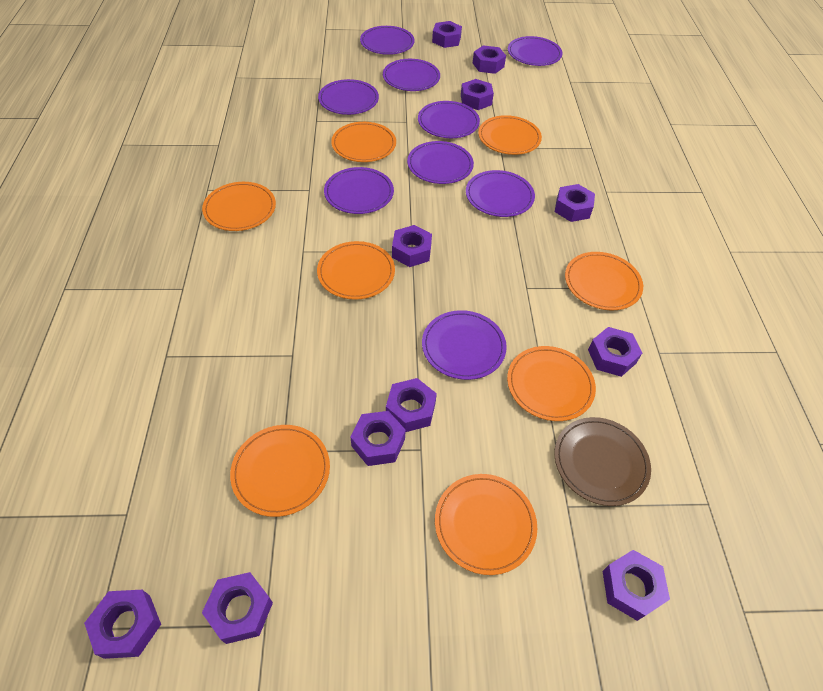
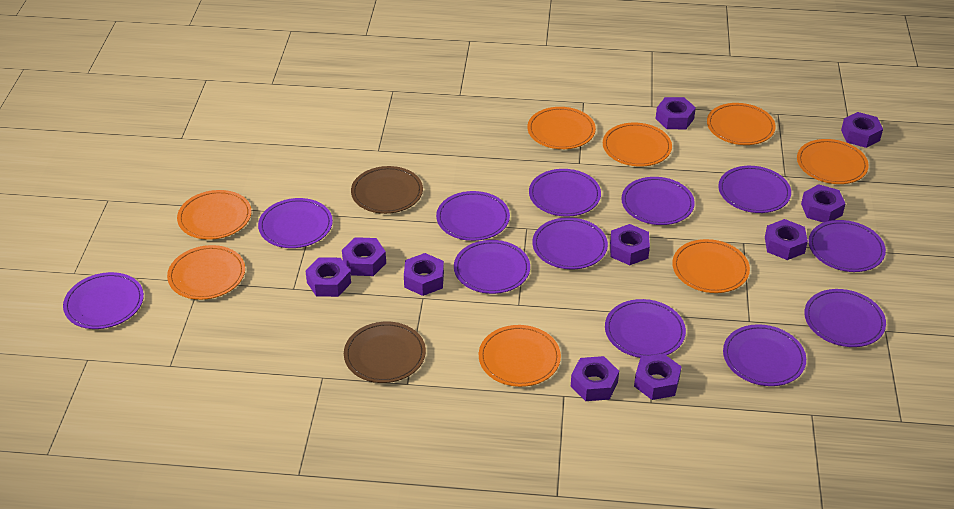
brown plate: [554,417,651,506] = 1 -> [344,322,426,383] [351,166,423,214] = 2
purple nut: [84,590,161,659] [202,572,273,644] [350,411,406,466] [386,378,437,432] [392,225,432,267] [432,21,462,48] [461,79,494,110] [473,45,506,74] [555,184,595,222] [588,327,642,377] [603,550,670,621] = 11 -> [305,258,351,297] [342,237,386,276] [404,253,444,296] [571,356,619,401] [610,224,650,265] [634,353,682,400] [656,97,696,129] [765,219,808,260] [801,184,846,223] [841,112,883,148] = 10
purple plate: [318,79,379,115] [324,167,394,214] [360,26,415,55] [383,59,440,91] [407,141,474,184] [418,101,480,138] [422,310,507,380] [466,170,535,217] [508,36,562,66] = 9 -> [63,272,144,329] [258,198,333,248] [436,191,510,241] [454,240,530,294] [529,169,601,217] [532,217,608,269] [605,299,686,358] [621,177,695,225] [718,166,791,213] [723,324,806,386] [804,289,886,347] [809,220,886,272] = 12

